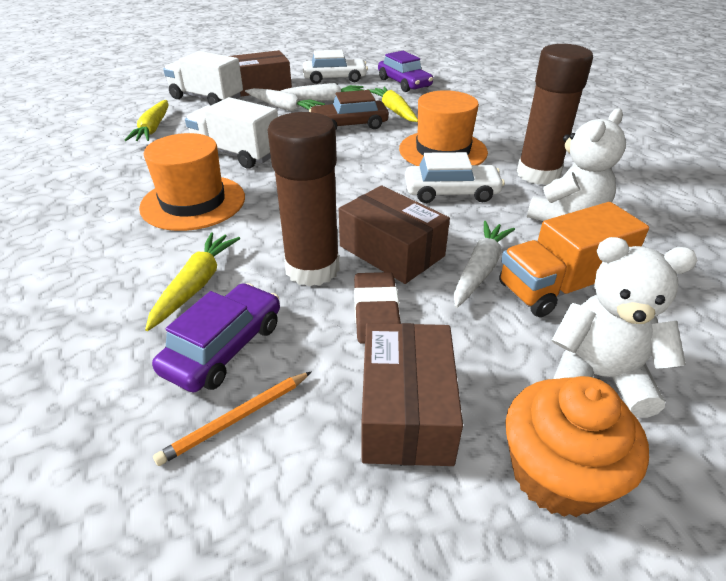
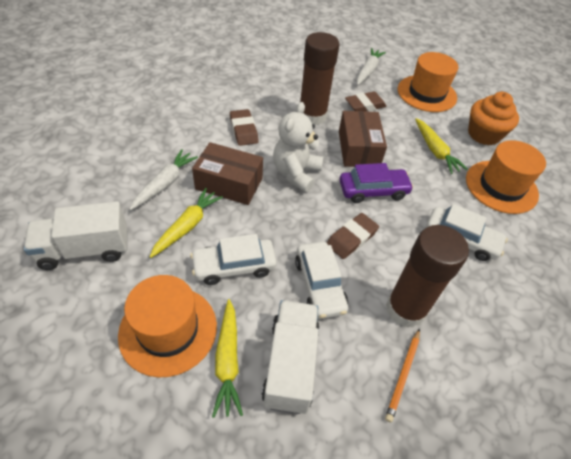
brown box: [230,50,292,96] [339,185,450,284] [362,323,463,466] = 3 -> [192,142,263,205] [339,111,387,167] = 2
brown car: [309,90,389,129] = 1 -> none = 0
brown eraser: [354,272,401,344] = 1 -> [230,109,259,146] [327,213,379,259] [345,91,387,111] = 3
orange hat: [139,133,245,231] [399,90,488,166] = 2 -> [118,275,217,378] [398,52,458,112] [466,140,546,214] = 3
orange truck: [499,202,649,317] = 1 -> none = 0
purple car: [152,283,280,393] [378,51,433,92] = 2 -> [340,163,414,203] = 1
white car: [303,50,368,84] [405,152,505,203] = 2 -> [190,234,277,285] [295,242,348,319] [426,204,508,261] = 3
white carrot: [245,88,325,111] [281,83,364,101] [454,221,515,308] = 3 -> [129,149,198,210] [357,48,386,85] = 2
white teddy bear: [527,108,626,221] [551,237,698,418] = 2 -> [273,102,323,192] = 1

